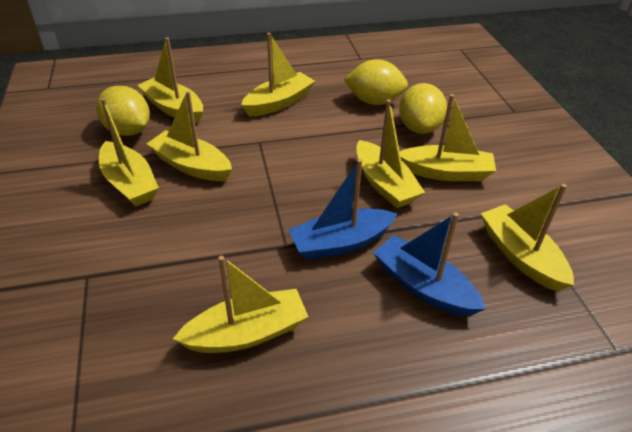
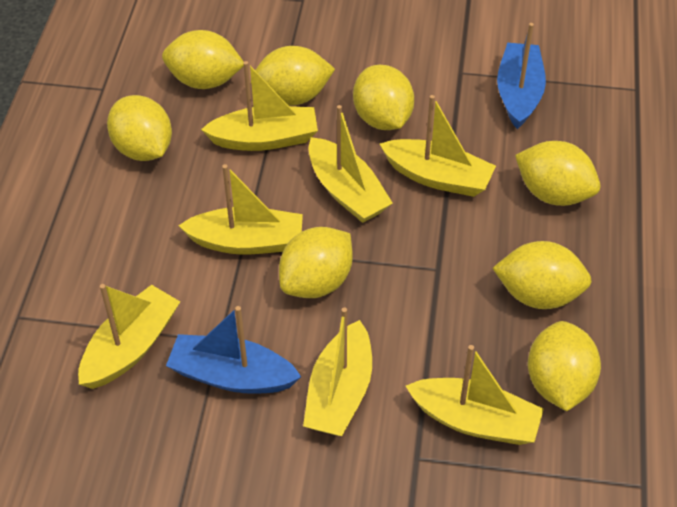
yellow boat: [99,98,159,206] [137,37,203,123] [147,91,232,181] [173,256,308,353] [241,33,315,117] [356,100,425,208] [400,94,496,181] [481,184,574,292] = 8 -> [78,284,180,389] [178,164,303,255] [201,61,318,151] [303,307,372,436] [308,105,393,223] [380,95,496,197] [406,345,544,445] = 7
yellow lemon: [96,86,150,136] [344,59,408,105] [399,83,447,134] = 3 -> [107,95,172,161] [162,30,244,89] [251,46,335,106] [279,227,353,298] [353,65,414,130] [493,241,592,309] [515,141,600,206] [528,321,601,411] = 8

